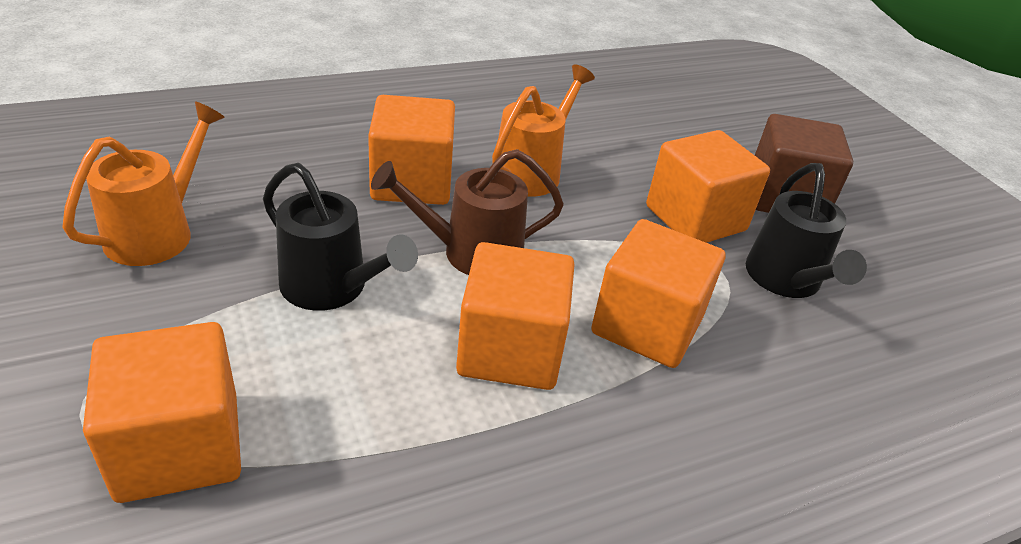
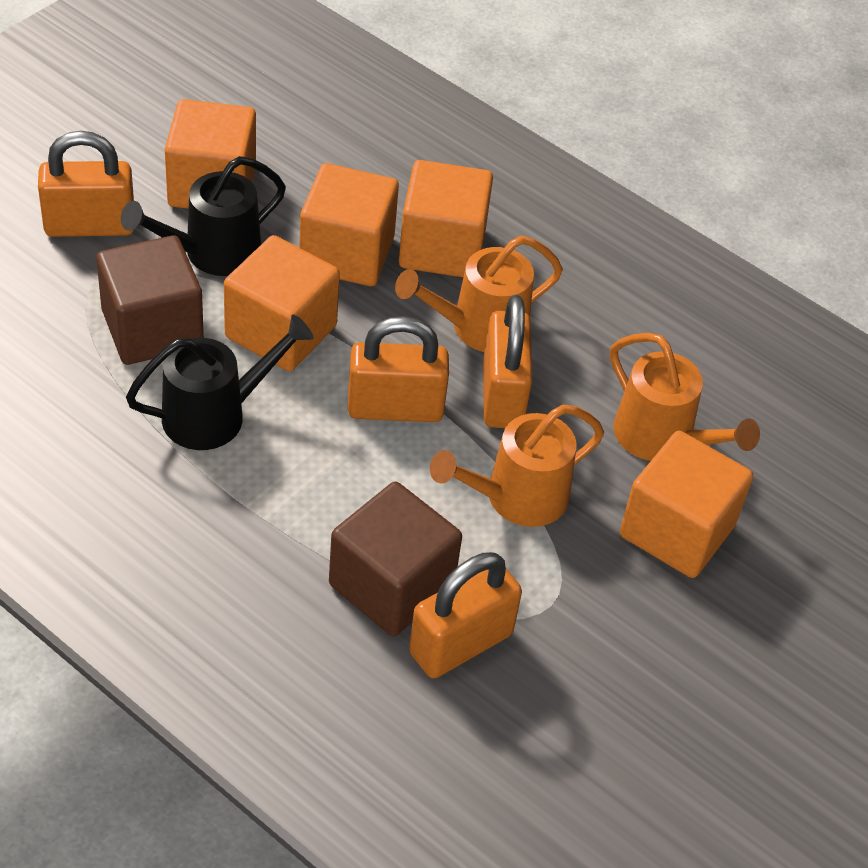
brown cube: [755,114,853,213] = 1 -> [96,235,204,365] [329,482,462,636] = 2
brown watering can: [371,149,564,275] = 1 -> none = 0
orange padlock: none = 0 -> [38,131,134,237] [348,316,449,422] [409,552,522,678] [483,295,532,428] = 4
orange watering can: [62,101,225,266] [492,64,595,197] = 2 -> [395,236,563,352] [430,404,604,527] [610,333,760,461] = 3

